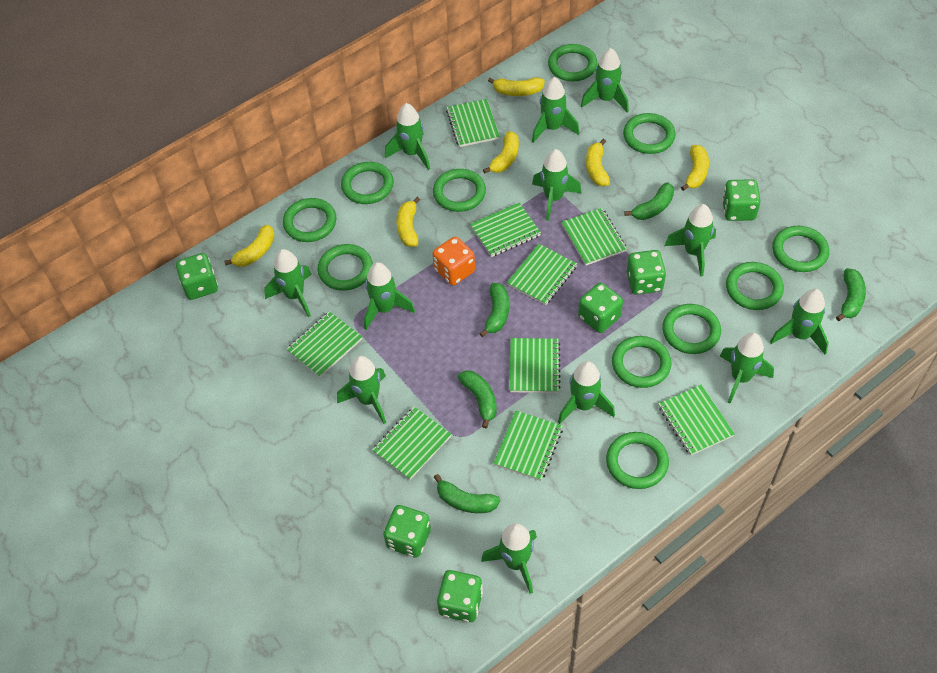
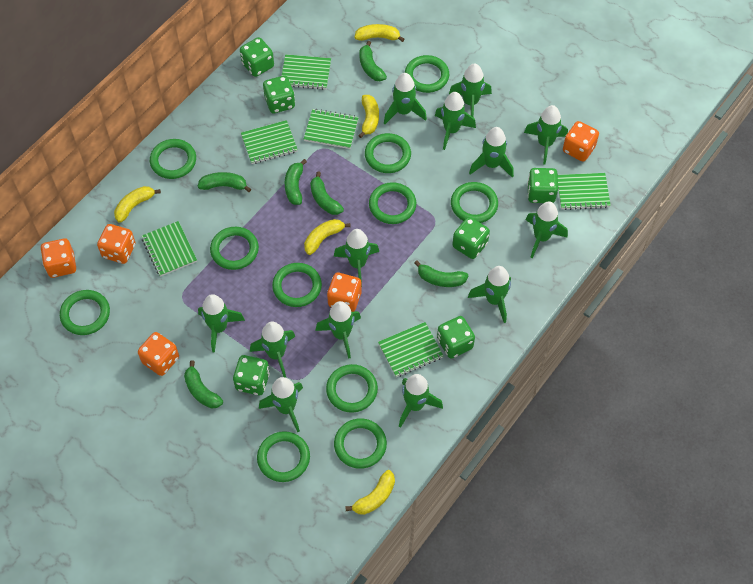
green banana: [434,474,500,513] [458,370,497,428] [479,283,509,337] [624,182,674,220] [836,268,866,321] = 5 -> [184,361,223,409] [198,172,251,192] [285,159,307,205] [310,171,344,215] [359,41,387,81] [414,260,469,287] = 6
green notebook: [286,311,362,377] [372,407,452,480] [446,99,500,147] [470,203,541,257] [493,411,563,481] [507,244,577,305] [509,338,561,393] [561,208,627,266] [658,385,735,456] = 9 -> [142,221,197,277] [241,120,298,164] [282,54,331,90] [304,109,359,149] [378,322,444,377] [558,173,611,210] = 6
green rocket: [264,249,312,317] [337,356,386,424] [364,262,415,330] [385,103,430,170] [481,523,537,594] [532,77,579,143] [532,149,581,221] [558,361,615,424] [581,48,629,113] [665,204,716,276] [720,333,774,404] [770,289,829,355] = 12 -> [198,294,245,353] [250,321,295,378] [259,377,303,432] [315,301,361,359] [334,229,379,287] [384,73,427,124] [399,374,443,428] [435,92,476,150] [449,63,492,117] [468,266,511,323] [469,127,514,178] [524,105,568,165] [526,202,568,258] = 13
orange dice: [433,237,475,285] = 1 -> [41,238,76,278] [97,224,136,264] [138,332,179,376] [327,273,362,312] [563,121,599,162] = 5
yellow banana: [224,224,274,267] [396,197,420,247] [483,131,519,174] [488,77,545,96] [586,139,610,186] [681,145,709,191] = 6 -> [114,186,161,223] [304,219,351,255] [345,470,395,515] [354,24,405,42] [358,95,379,138] = 5

